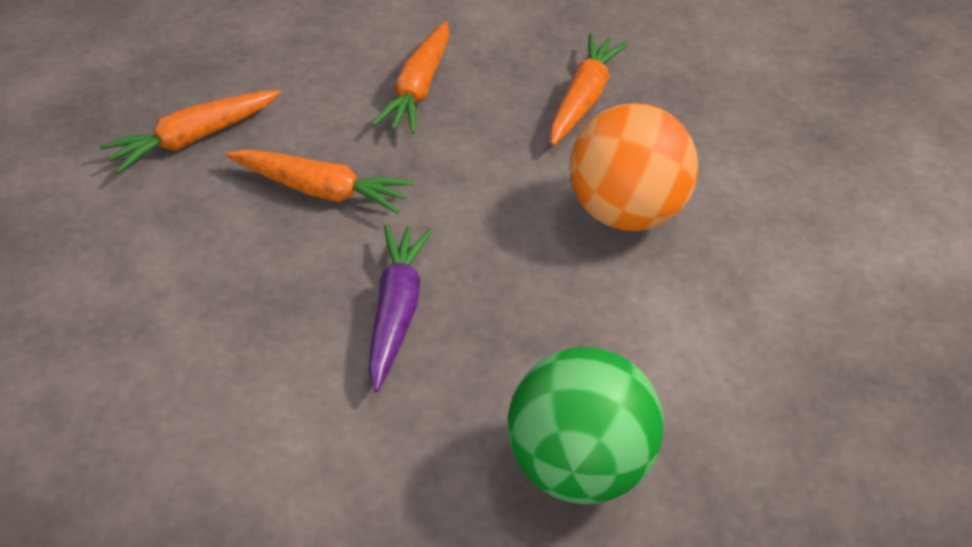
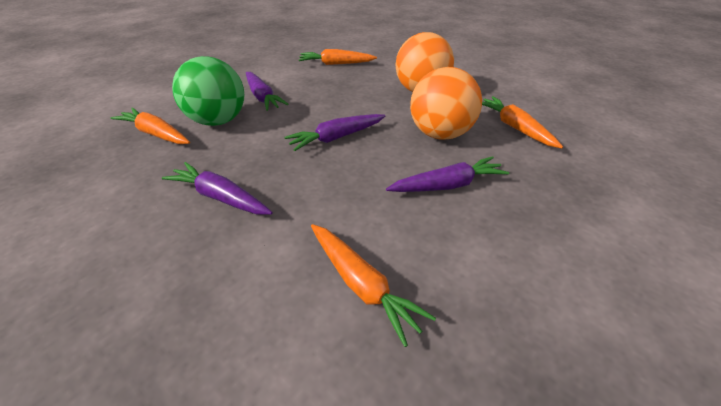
orange ball: [569,103,698,231] = 1 -> [395,32,454,92] [410,67,482,140] = 2
purple carrot: [368,225,433,392] = 1 -> [162,162,273,214] [246,72,288,111] [284,114,385,151] [386,156,509,192] = 4

